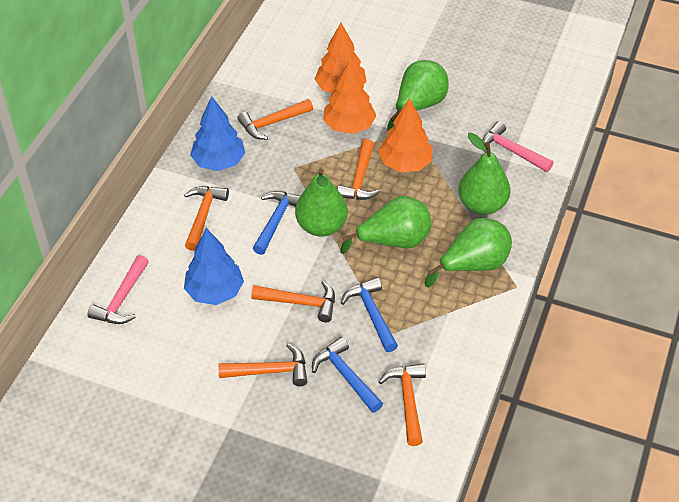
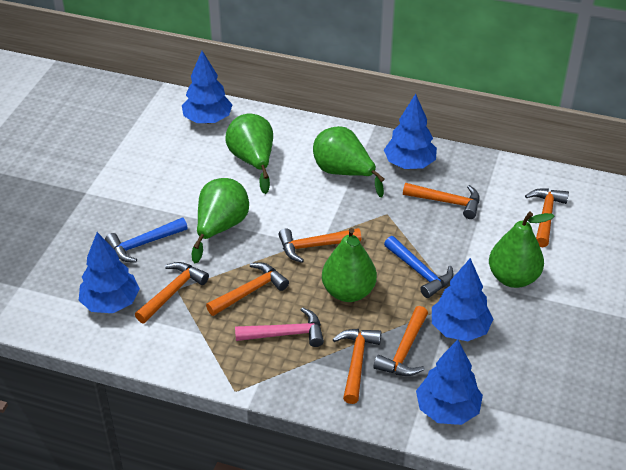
blue hammer: [253,191,300,255] [312,337,383,413] [341,277,398,352] = 3 -> [105,217,188,262] [384,236,454,298] = 2
blue tree: [184,228,244,305] [190,96,245,171] = 2 -> [79,232,140,313] [182,51,233,124] [384,94,437,169] [416,340,483,425] [432,258,493,341] = 5
orange hammer: [184,186,229,251] [218,343,308,386] [237,99,313,140] [251,281,335,322] [337,139,381,200] [379,363,426,446] = 6 -> [135,262,209,323] [206,262,289,316] [279,228,361,263] [333,329,381,404] [373,306,428,376] [403,183,480,219] [525,189,569,247] = 7
orange tree: [315,23,367,93] [323,60,377,134] [378,98,433,172] = 3 -> none = 0
pink hammer: [88,255,149,324] [482,121,553,172] = 2 -> [235,307,324,347] = 1

